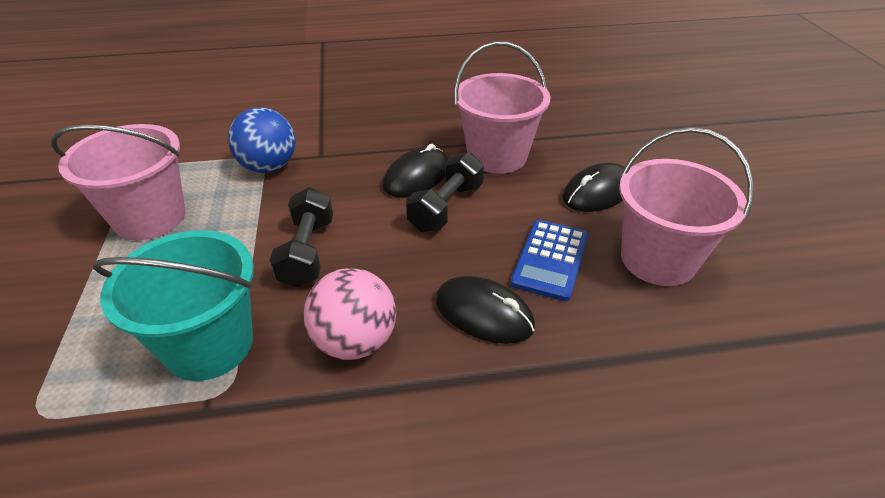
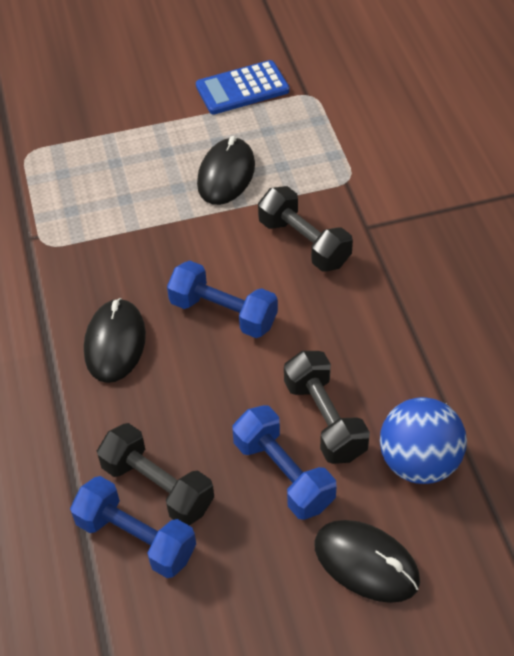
black dumbbell: [270,187,333,288] [406,152,484,232] = 2 -> [97,423,214,525] [258,186,353,272] [284,351,370,464] = 3
blue dumbbell: none = 0 -> [70,476,196,578] [167,261,278,338] [232,405,337,520] = 3
pink ball: [304,268,396,360] = 1 -> none = 0
pink bucket: [51,124,185,240] [454,41,551,174] [619,127,754,286] = 3 -> none = 0
turquoise bucket: [93,230,254,381] = 1 -> none = 0

